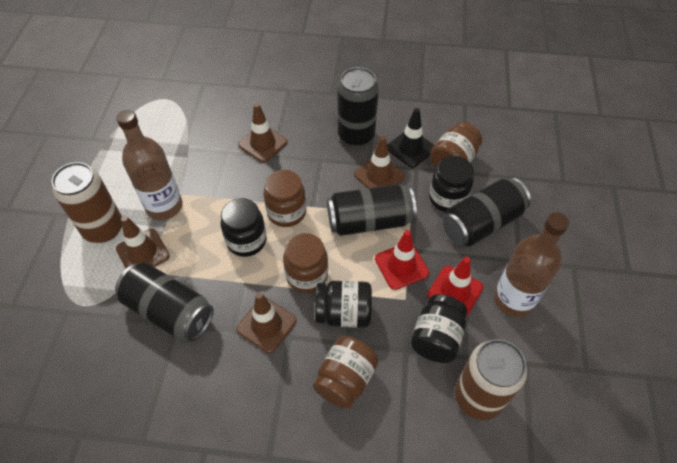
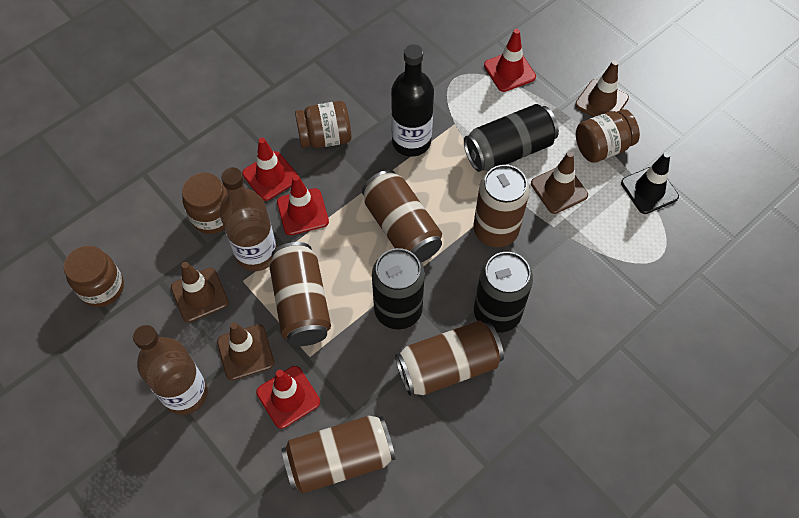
black bottle: none = 0 -> [391,44,434,157] = 1
black can: [115,263,214,342] [327,184,417,236] [338,67,379,146] [443,177,531,247] = 4 -> [372,248,425,329] [464,104,559,172] [474,252,533,333] = 3
black jar: [220,198,267,257] [315,281,372,328] [411,294,467,363] [429,156,474,212] = 4 -> none = 0
brown can: [52,162,122,243] [455,339,527,420] = 2 -> [269,242,331,346] [281,416,395,493] [362,170,442,262] [395,321,504,396] [473,165,530,247] = 5
red traffic cone: [375,230,429,290] [427,257,483,317] = 2 -> [242,138,299,201] [256,366,320,429] [277,175,329,235] [484,29,536,92] = 4

